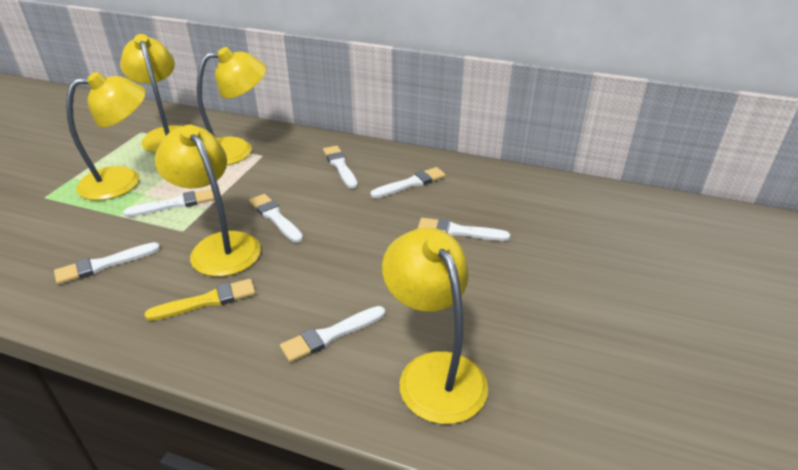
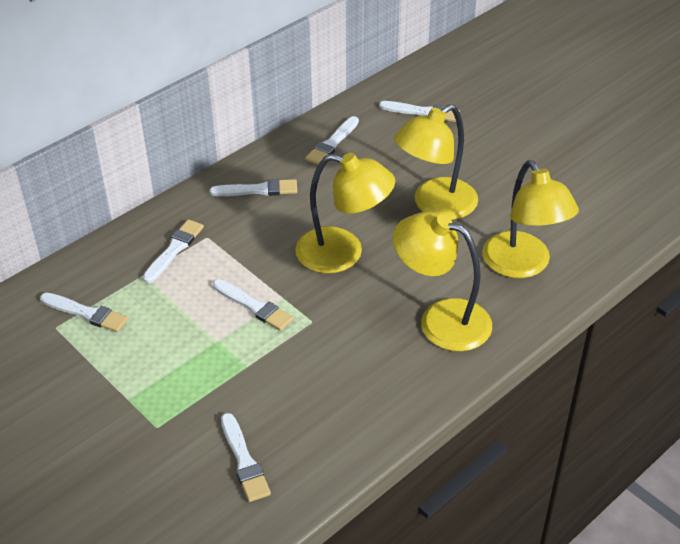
yellow brush: [145,279,256,321] = 1 -> none = 0
yellow lamp: [66,72,146,200] [120,34,182,153] [155,125,261,277] [197,47,266,165] [382,228,488,424] = 5 -> [295,153,395,274] [393,212,492,352] [394,104,478,220] [482,160,579,278] = 4

